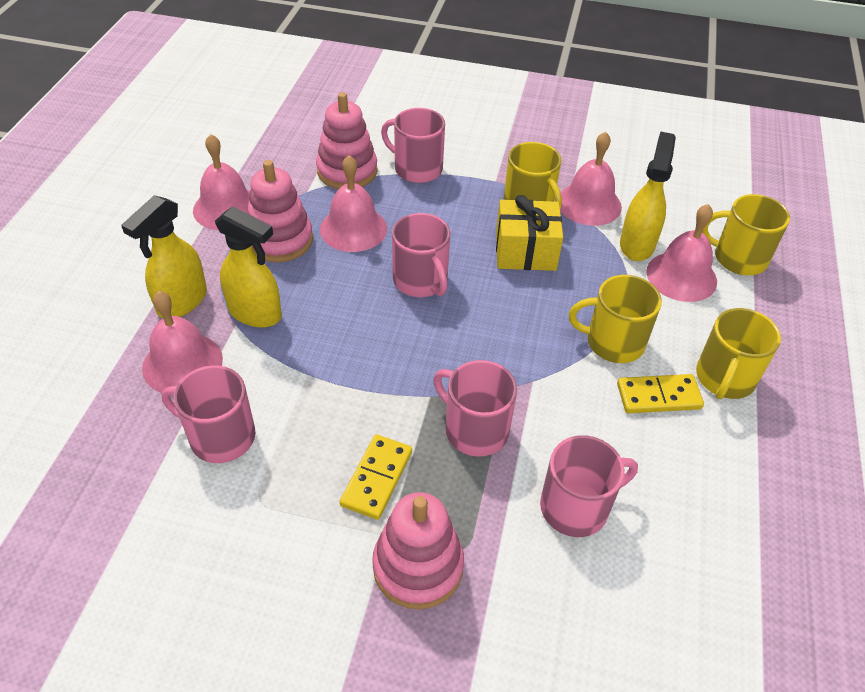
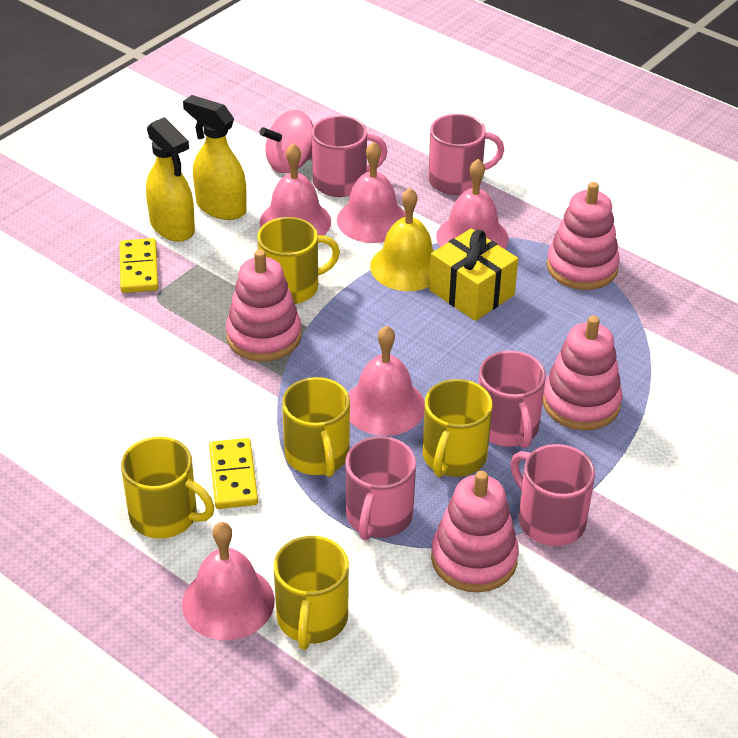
pink spinning top: none = 0 -> [259,110,313,173] = 1
pink stacking toy: [248,160,313,263] [316,92,378,189] [372,492,464,609] = 3 -> [226,250,301,361] [431,471,519,593] [543,316,623,430] [547,182,620,290] = 4
yellow bell: none = 0 -> [370,188,434,291] = 1
yellow mug: [503,142,562,208] [569,275,662,363] [696,308,781,399] [702,194,790,275] = 4 -> [121,437,214,539] [257,217,340,304] [274,536,349,650] [282,377,350,477] [423,379,492,477] = 5
yellow spray bottle: [121,195,207,318] [215,206,282,328] [620,131,676,261] = 3 -> [146,117,195,242] [183,95,247,220] = 2

